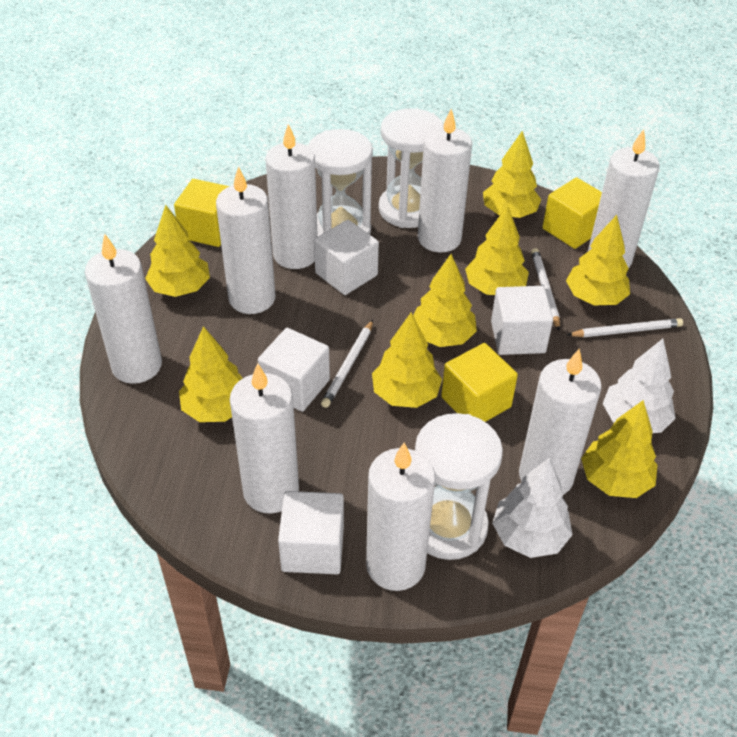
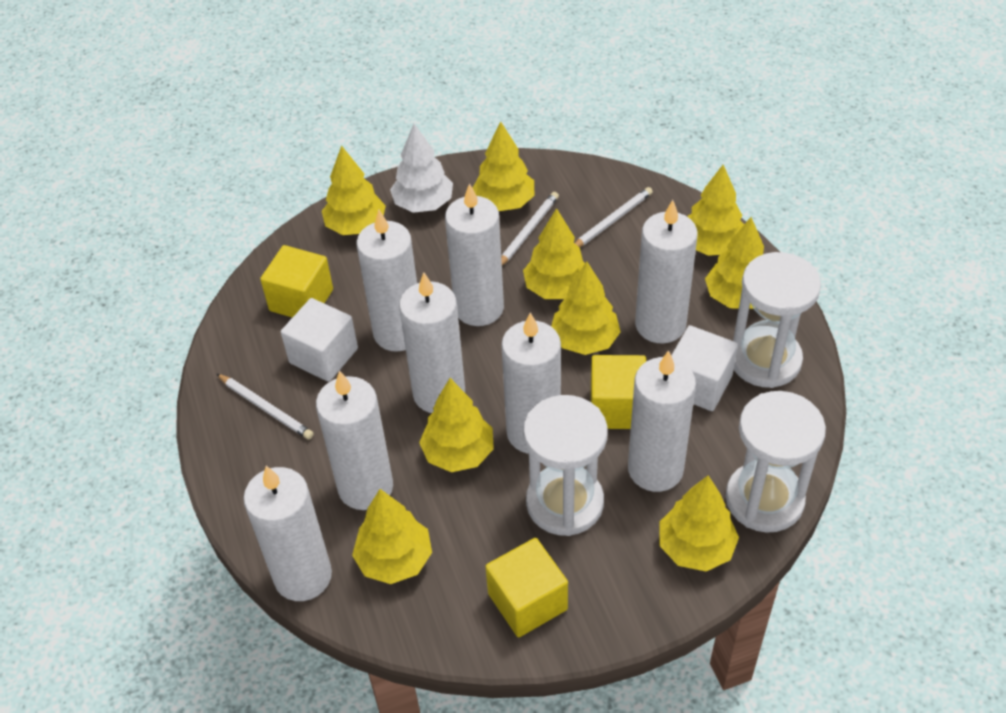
white cube: [258,328,330,412] [278,491,344,574] [314,220,379,295] [491,286,553,355] = 4 -> [281,298,358,382] [671,325,738,411] = 2
white tree: [492,458,573,558] [603,339,676,433] = 2 -> [390,124,453,213] = 1
yellow tree: [145,205,210,297] [179,326,243,422] [372,313,442,408] [413,254,477,347] [465,205,529,295] [483,131,541,218] [566,215,630,305] [581,400,658,498] = 8 -> [322,145,386,235] [352,489,432,584] [419,378,494,472] [473,121,534,211] [523,208,585,299] [551,262,620,355] [659,475,739,571] [687,165,744,256] [705,217,764,309] = 9

